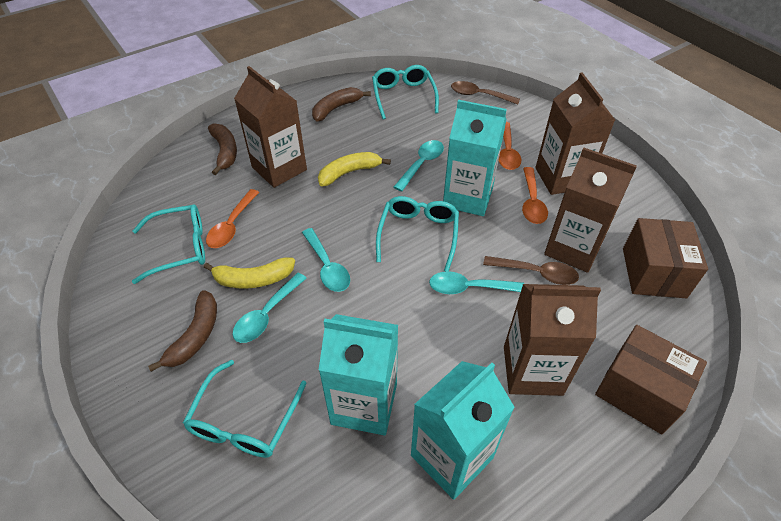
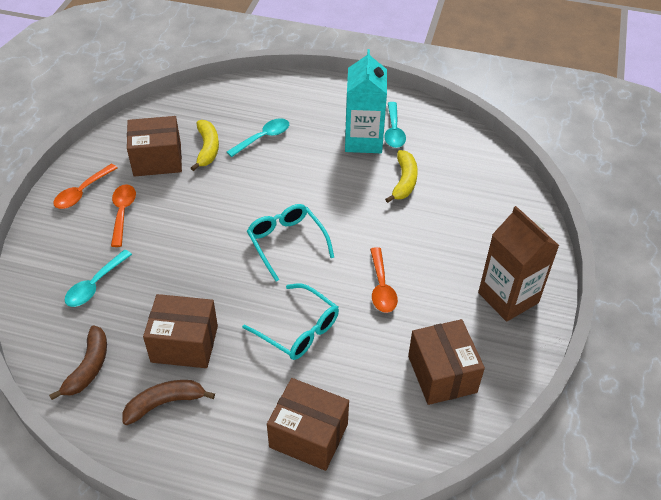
brown banana: [148,290,217,372] [208,123,237,175] [312,87,371,121] = 3 -> [49,326,107,400] [122,380,215,425] = 2
brown box: [595,325,707,434] [623,218,708,298] = 2 -> [127,116,182,177] [143,294,218,368] [267,378,349,471] [408,319,485,405] = 4
brown carton: [234,66,307,188] [504,284,601,396] [535,72,615,195] [544,148,637,273] = 4 -> [478,206,559,322] = 1
brown spoon: [451,81,520,105] [483,256,579,285] = 2 -> none = 0
turquoise carton: [319,314,398,435] [411,361,515,500] [443,100,507,216] = 3 -> [345,49,387,153] = 1
turquoise glasses: [132,204,205,284] [183,360,307,458] [372,65,439,119] [376,196,459,272] = 4 -> [242,284,339,360] [247,204,334,282] = 2
turquoise spoon: [233,273,307,343] [302,228,350,292] [394,140,444,192] [429,271,524,294] = 4 -> [65,250,132,307] [227,118,289,157] [384,102,406,148] = 3

